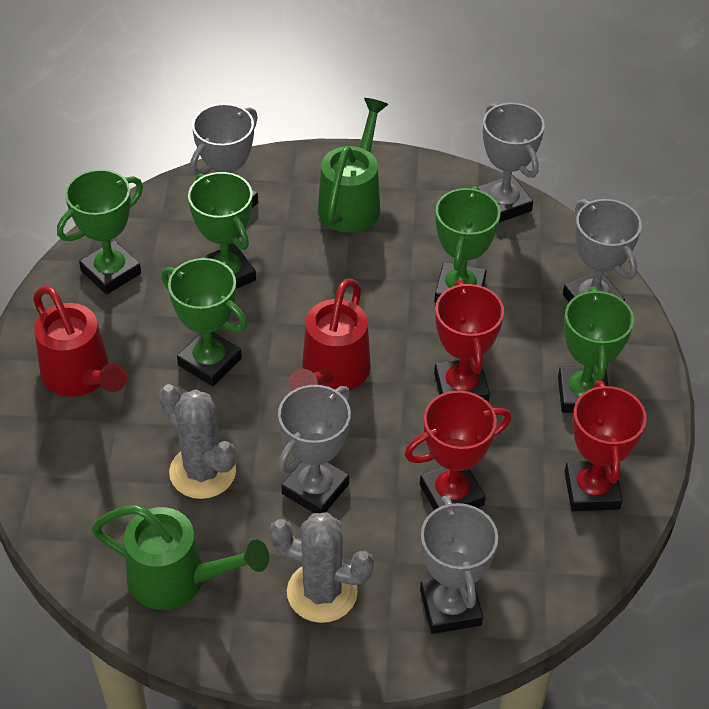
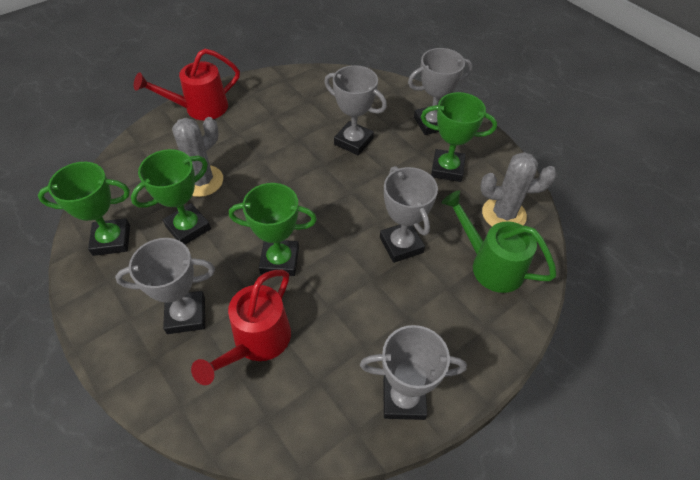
green trophy: [57,169,143,295] [161,258,247,387] [188,172,256,289] [434,186,501,303] [558,287,634,413] = 5 -> [38,162,130,256] [131,149,211,245] [229,183,317,276] [421,92,497,182] = 4
green watering can: [92,505,269,610] [318,98,388,233] = 2 -> [442,191,557,293] = 1
red trophy: [404,391,511,510] [434,280,504,402] [565,381,647,511] = 3 -> none = 0

